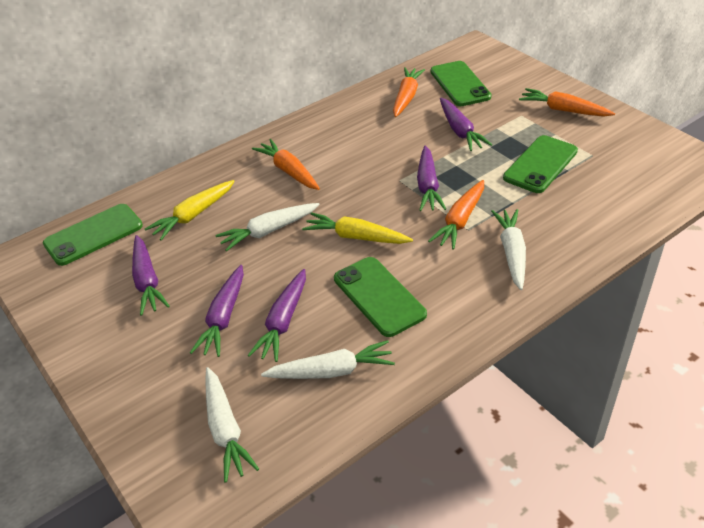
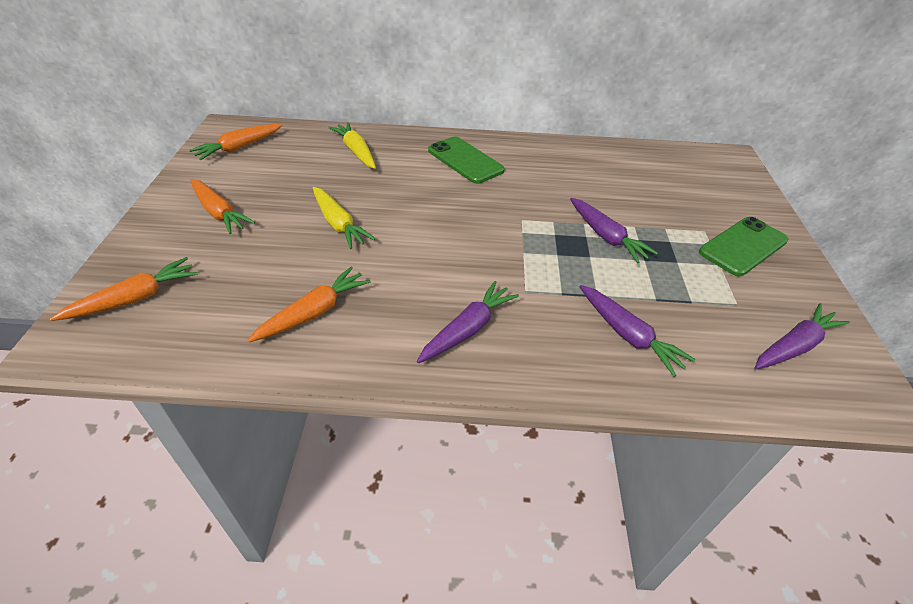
green phone: [43,204,143,266] [334,257,427,337] [430,61,492,106] [503,135,578,193] = 4 -> [428,136,505,184] [699,217,789,276] = 2
purple carrot: [132,235,170,316] [190,265,244,357] [248,269,306,362] [417,145,446,211] [440,98,492,151] = 5 -> [417,281,519,363] [570,198,658,263] [579,285,695,377] [755,303,850,369] = 4
white carrot: [205,367,259,483] [215,203,320,251] [261,340,395,379] [491,209,526,290] = 4 -> none = 0

